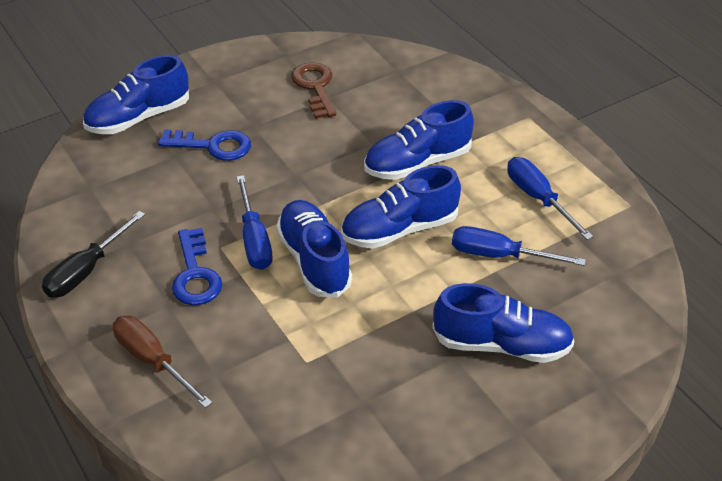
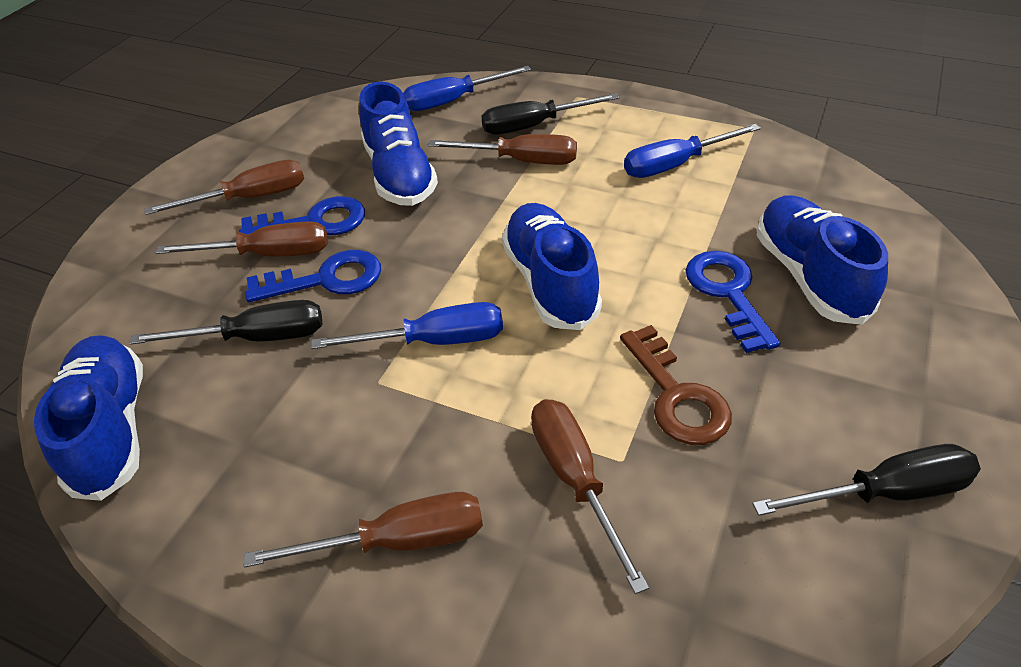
black screwdriver: [42,211,145,298] = 1 -> [129,300,322,345] [481,93,619,135] [752,444,981,516] = 3
blue key: [158,129,251,161] [172,228,222,305] = 2 -> [239,196,365,235] [245,250,381,302] [686,251,780,353] = 3
blue shoe: [83,55,189,134] [276,200,352,298] [341,165,461,248] [364,100,474,180] [432,283,574,363] = 5 -> [34,335,143,501] [359,82,438,206] [502,203,602,330] [757,195,888,325] = 4
brown screwdriver: [113,316,212,408] = 1 -> [144,160,304,215] [156,221,328,257] [244,492,483,567] [428,134,577,165] [531,399,649,594] = 5

